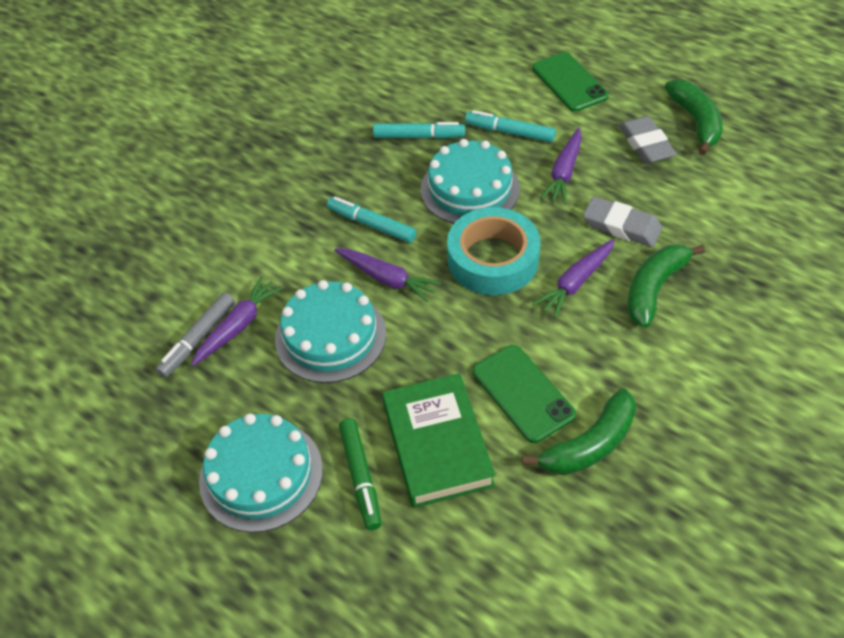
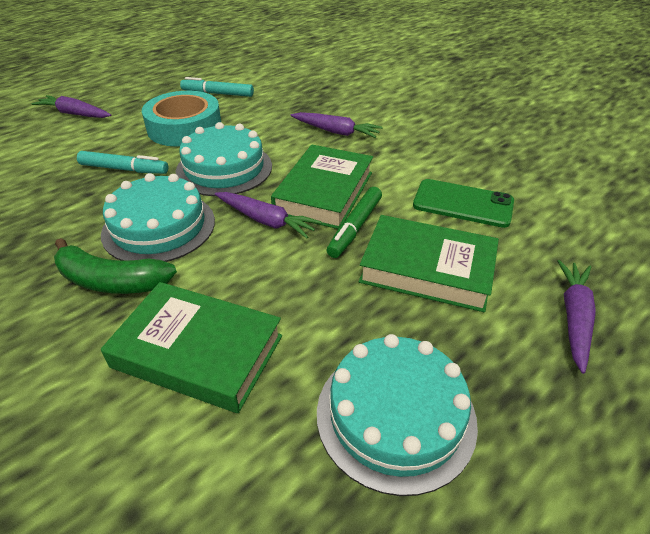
green banana: [522,388,636,475] [627,244,705,328] [665,79,723,155] = 3 -> [54,238,177,294] = 1
green book: [382,373,496,508] = 1 -> [101,282,282,413] [271,145,373,229] [359,215,499,312] = 3
green phone: [473,345,576,443] [532,52,609,112] = 2 -> [413,179,514,228] = 1
grey eraser: [583,197,662,247] [619,116,677,164] = 2 -> none = 0
grey marker: [155,293,235,378] = 1 -> none = 0
turquoise marker: [327,196,416,243] [373,122,465,139] [465,110,556,142] = 3 -> [77,151,168,174] [180,77,254,97] = 2

